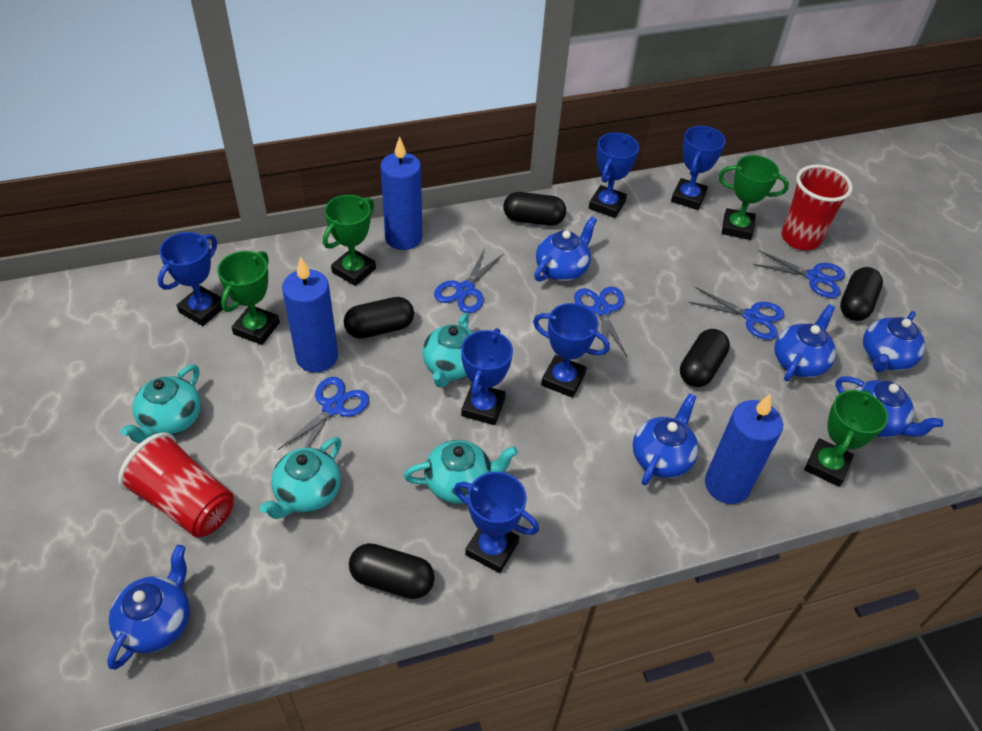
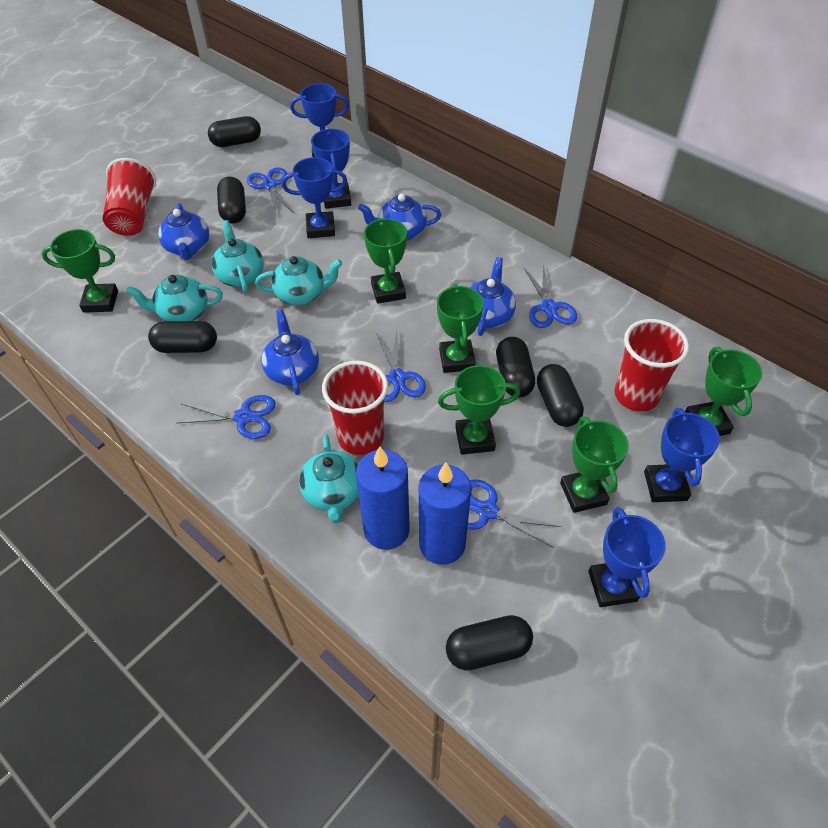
black capsule: [344,297,414,339] [349,543,435,599] [503,192,566,226] [680,329,730,387] [840,267,883,321] = 5 -> [148,321,217,353] [208,116,261,147] [217,177,246,224] [446,615,533,671] [496,337,535,398] [537,364,584,427] = 6
blue candle: [282,257,338,372] [381,136,422,250] [705,394,783,504] = 3 -> [356,446,410,550] [419,462,471,565] = 2
blue teapot: [107,545,190,670] [534,217,597,282] [633,393,699,485] [774,304,836,381] [835,376,943,438] [863,311,925,372] = 6 -> [158,203,209,260] [261,309,319,395] [358,194,441,241] [469,257,516,336] = 4
blue trophy: [158,232,223,326] [454,472,539,573] [461,328,513,425] [533,303,610,398] [589,132,639,218] [671,126,726,210] = 6 -> [282,157,347,238] [290,84,349,157] [311,129,351,209] [588,507,666,607] [644,408,720,502] = 5
green trophy: [217,251,280,345] [323,195,376,286] [718,155,789,240] [804,390,888,487] = 4 -> [42,229,118,313] [364,218,407,304] [437,284,484,373] [438,365,520,455] [560,416,629,513] [685,347,762,436] = 6
red cup: [118,432,234,538] [781,165,853,250] = 2 -> [103,158,156,236] [322,361,388,455] [615,319,689,412] = 3

